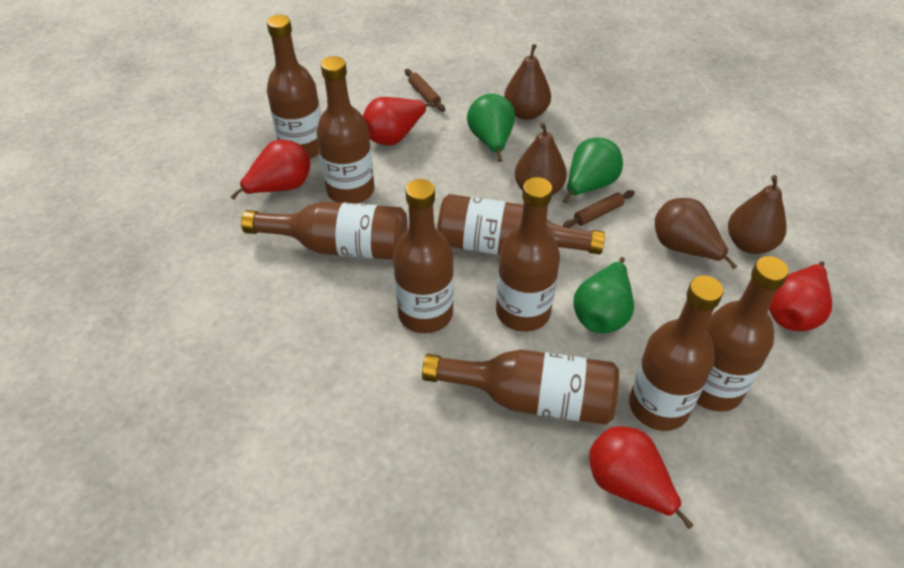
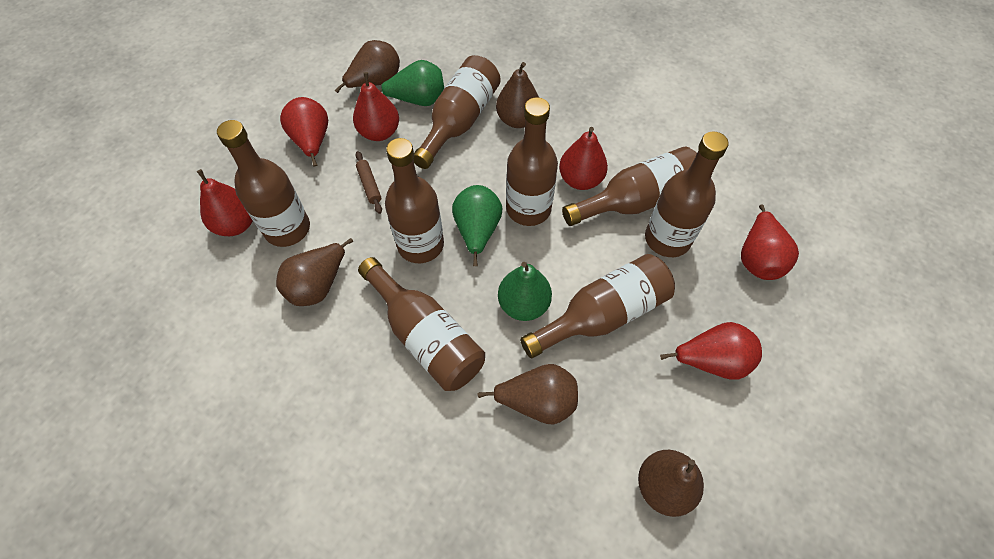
brown bottle: [241,201,408,260] [267,15,321,159] [317,56,375,203] [393,179,454,333] [422,349,619,425] [437,194,605,255] [496,177,560,332] [629,275,724,431] [697,256,789,412] = 9 -> [217,120,310,247] [358,257,485,391] [385,138,444,263] [413,55,501,169] [506,97,558,226] [520,254,675,359] [562,146,697,226] [645,131,729,257] = 8
brown pear: [504,44,551,120] [515,122,567,196] [655,198,737,269] [728,175,786,254] = 4 -> [276,238,353,306] [335,40,400,93] [478,364,578,424] [496,62,539,128] [638,450,704,517] = 5
brown rolling pin: [405,69,445,112] [563,190,635,228] = 2 -> [355,151,382,214] = 1
red pear: [230,140,310,200] [363,97,435,146] [589,426,693,529] [769,261,832,331] = 4 -> [197,169,253,236] [280,97,328,166] [353,72,399,141] [559,127,608,190] [660,322,762,380] [741,204,799,280] = 6

